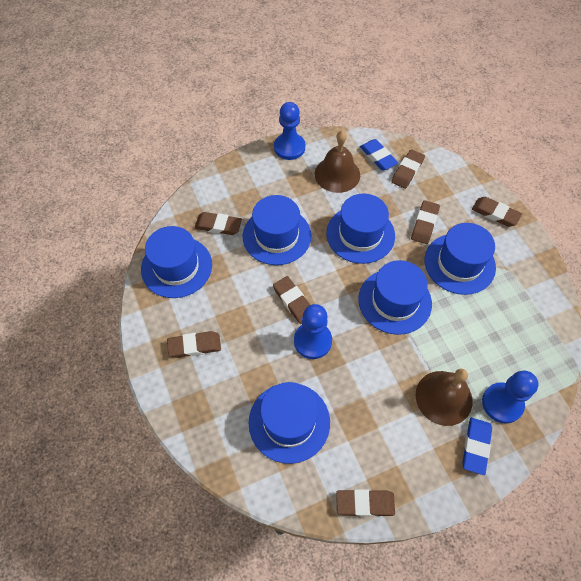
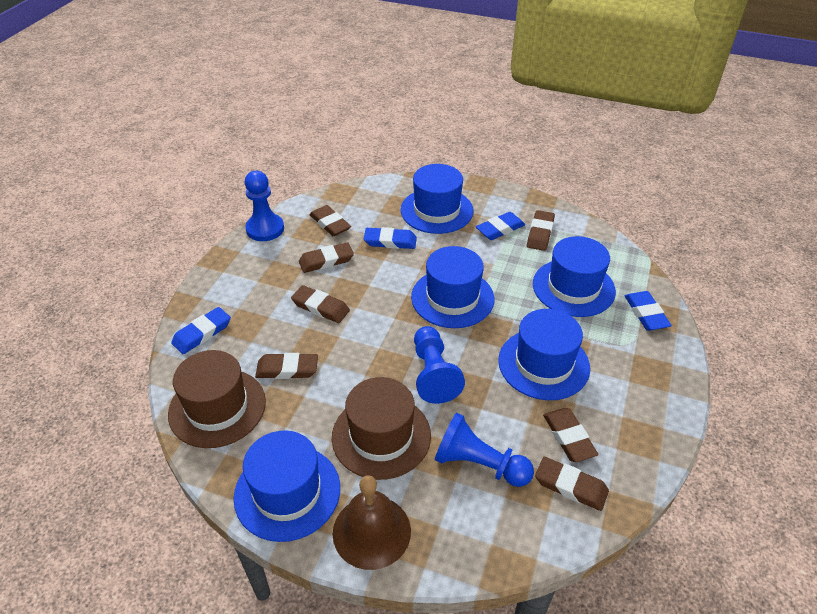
blue eraser: [360,139,398,170] [462,418,492,475] = 2 -> [171,307,231,354] [364,227,417,249] [476,212,525,240] [625,291,672,331] = 4
blue hat: [141,226,212,298] [243,195,311,265] [249,382,330,464] [326,193,395,264] [358,260,432,335] [425,223,496,295] = 6 -> [234,431,340,542] [401,164,473,234] [411,246,494,328] [498,309,590,400] [533,236,616,317] = 5
brown bell: [315,131,360,193] [415,369,473,426] = 2 -> [333,475,411,570] = 1
brown hat: none = 0 -> [168,350,266,448] [332,377,431,480] = 2

